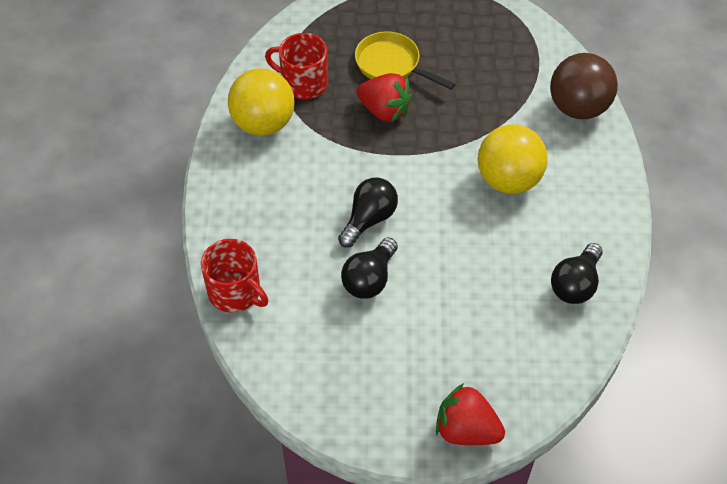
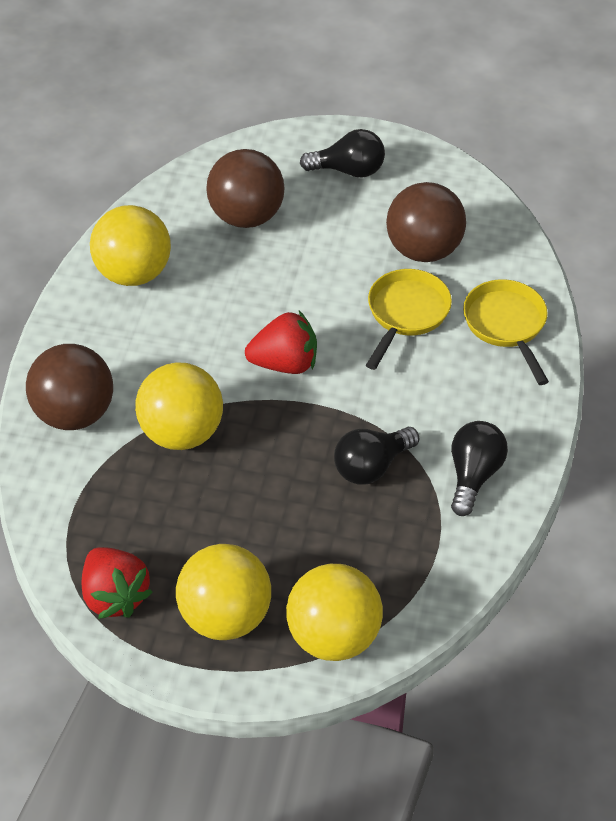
brown ball: [550,53,618,119] = 1 -> [26,344,113,430] [206,149,285,228] [386,182,466,262] = 3
red mug: [201,239,268,313] [265,33,328,99] = 2 -> none = 0
yellow ball: [228,68,295,136] [478,124,548,194] = 2 -> [90,205,171,286] [135,362,223,450] [176,544,271,640] [286,564,383,661] = 4
yellow pan: [355,31,455,90] = 1 -> [366,269,452,370] [463,279,549,385] = 2

